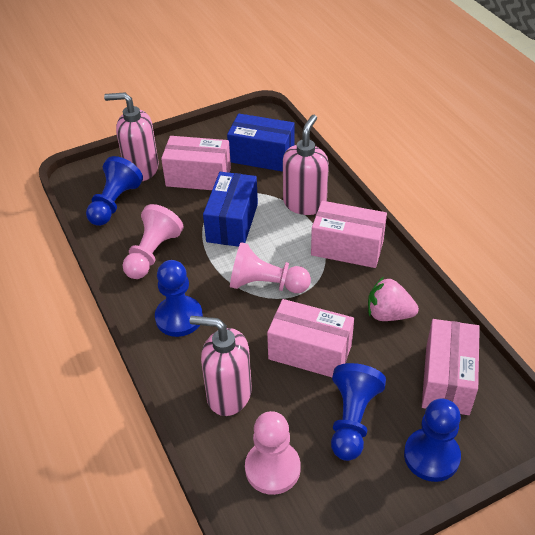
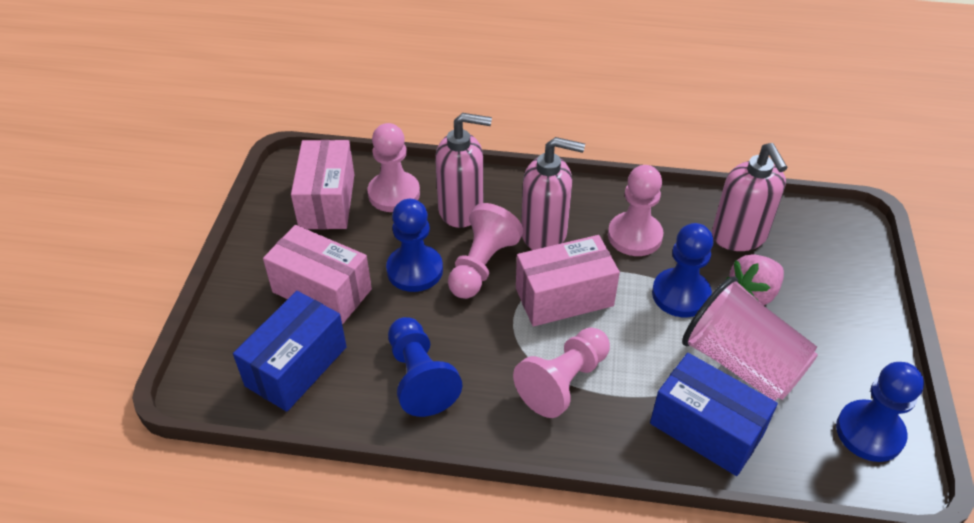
pink box: [161,136,231,190] [267,299,354,377] [311,201,387,268] [422,319,480,415] = 4 -> [263,225,372,324] [291,140,354,229] [516,235,620,327] = 3
pink cup: none = 0 -> [682,276,818,401] = 1
pink pawn: [123,204,183,279] [230,242,311,293] [245,411,301,495] = 3 -> [368,123,420,212] [448,203,523,299] [513,328,610,418] [608,165,664,256] = 4

